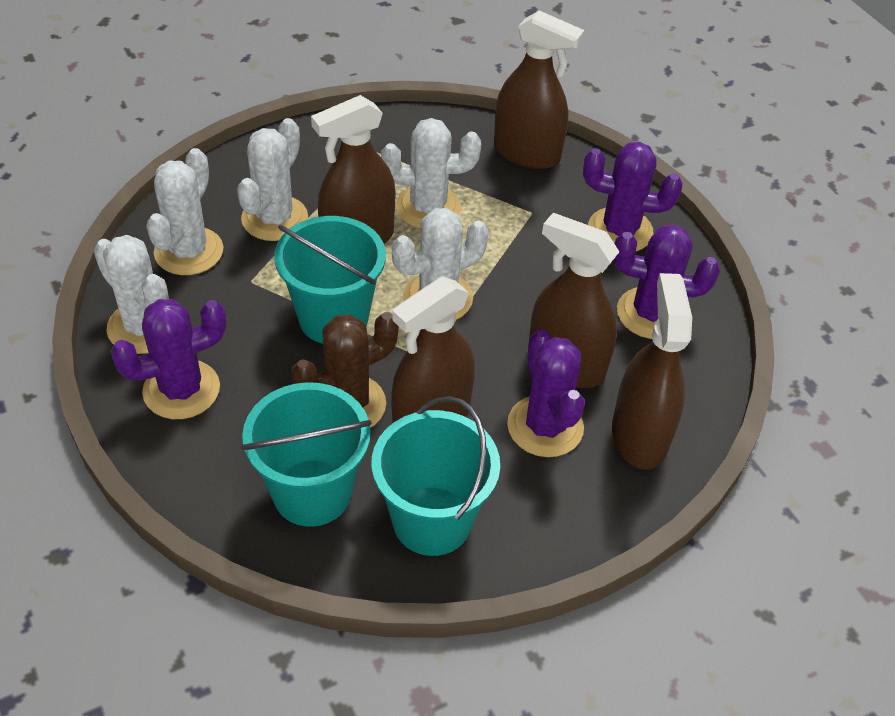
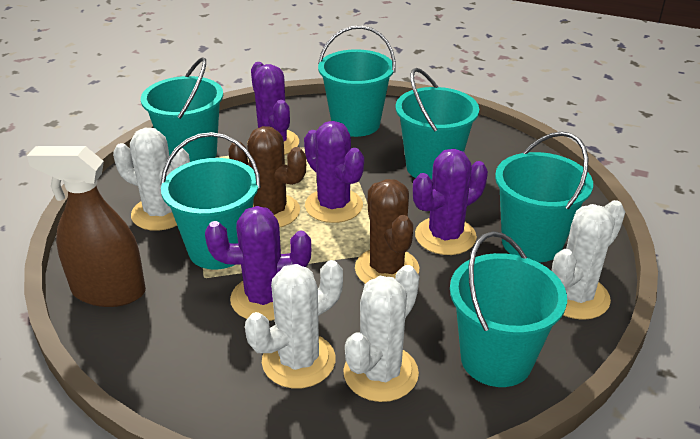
brown cactus: [291,312,399,428] = 1 -> [229,126,306,228] [355,179,419,284] = 2
brown spray bottle: [311,95,395,244] [391,276,475,423] [494,10,584,169] [528,213,620,388] [612,273,692,470] = 5 -> [27,146,146,307] = 1
turquoise bucket: [241,382,372,527] [274,216,386,344] [372,396,500,556] = 3 -> [141,57,223,162] [161,132,261,270] [318,25,396,137] [396,68,479,180] [450,231,567,387] [495,132,593,262] = 6
white cactus: [93,235,169,354] [146,148,223,275] [237,118,308,241] [381,118,481,229] [392,208,489,320] = 5 -> [113,128,190,231] [245,260,343,388] [343,265,419,402] [552,200,625,320] = 4

